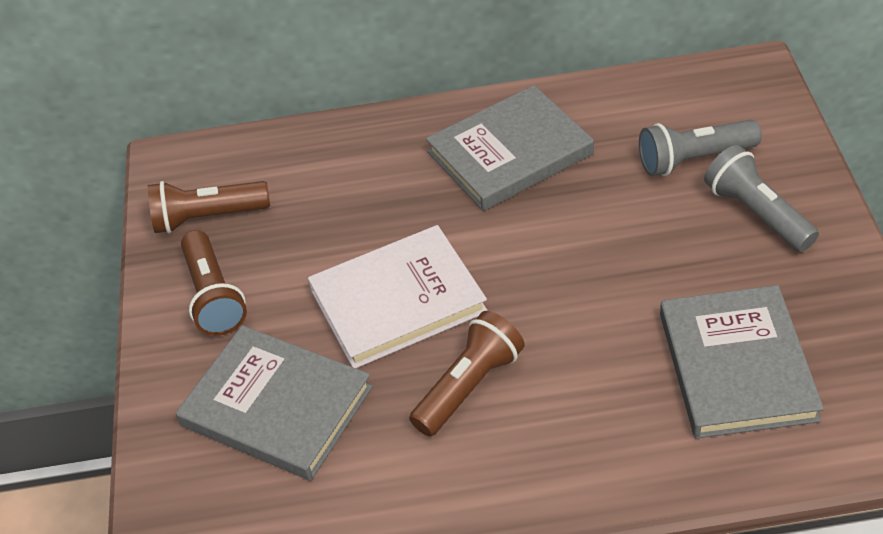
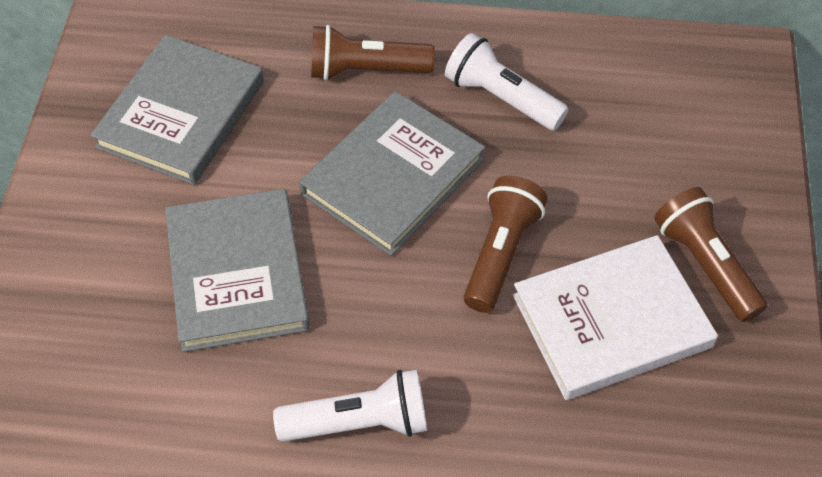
grey flashlight: [639,120,762,176] [704,145,819,252] = 2 -> none = 0
white flashlight: none = 0 -> [273,370,427,442] [445,33,569,131] = 2

